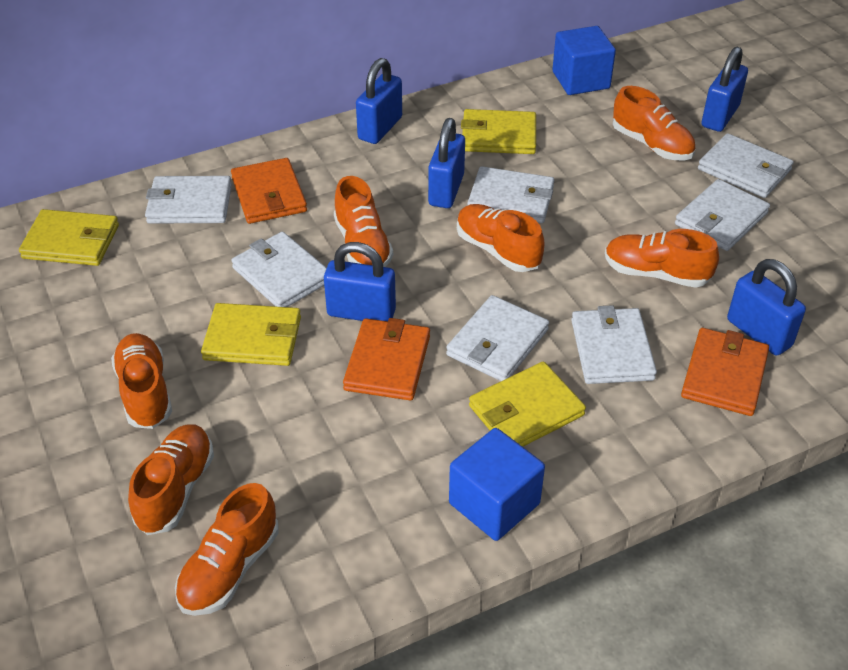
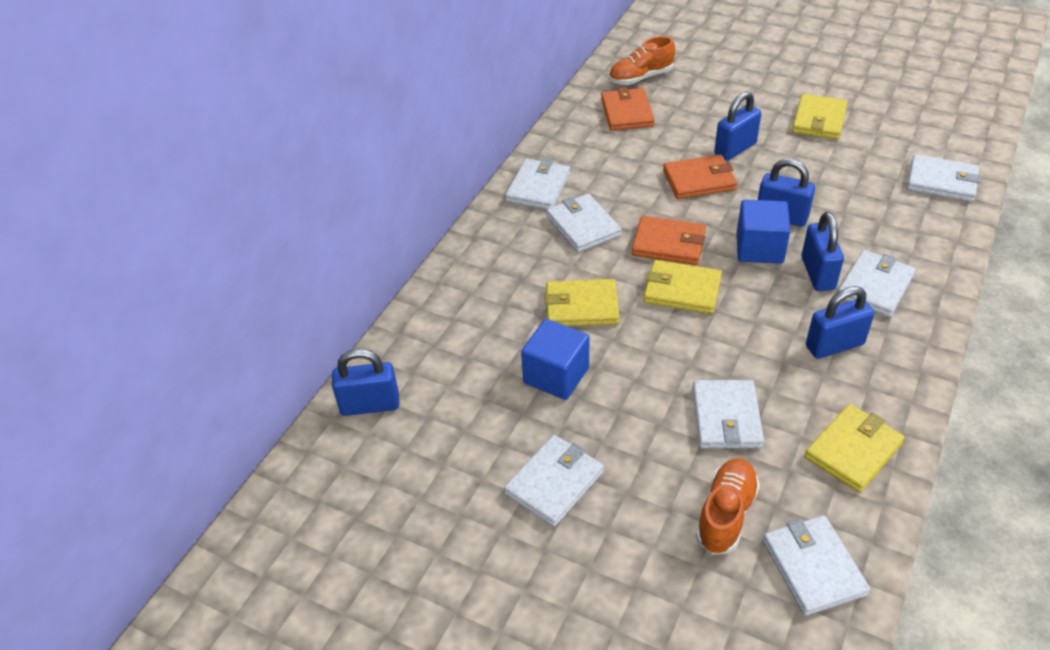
orange shoe: [111,333,172,429] [128,424,214,535] [175,483,279,616] [334,176,393,267] [457,204,545,272] [605,229,719,288] [613,86,695,160] = 7 -> [609,36,675,85] [696,458,760,555] = 2

